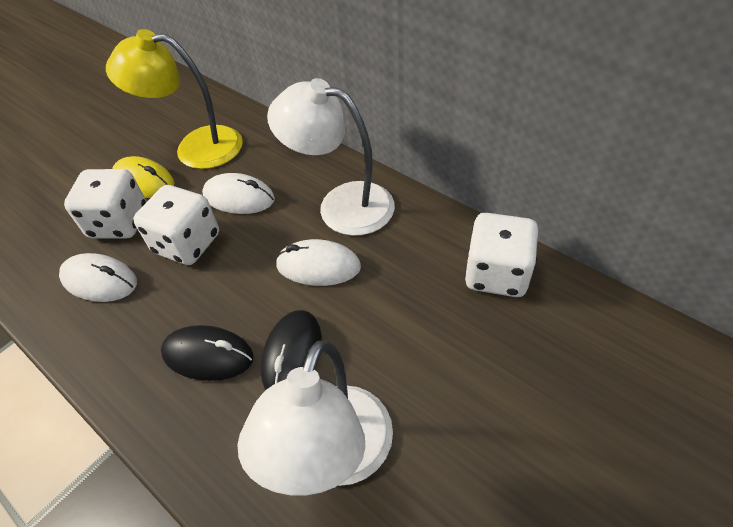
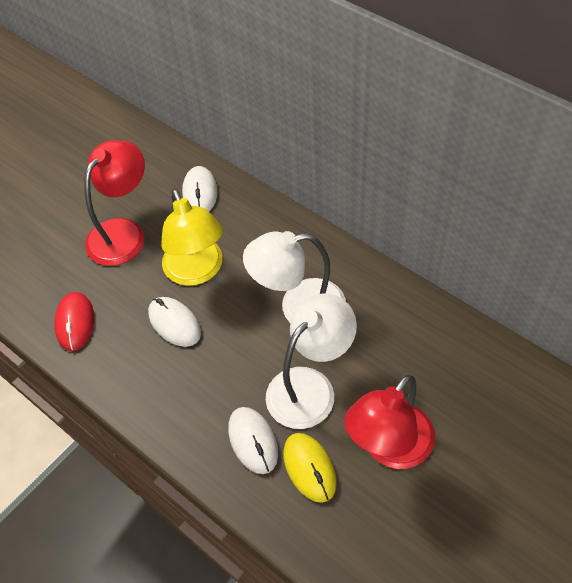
black mouse: [161,325,254,381] [260,310,322,390] = 2 -> none = 0
red lamp: none = 0 -> [84,140,145,266] [344,375,435,469] = 2
red mouse: none = 0 -> [54,292,94,351] = 1
white dice: [64,169,147,238] [133,185,219,265] [465,213,538,297] = 3 -> none = 0

